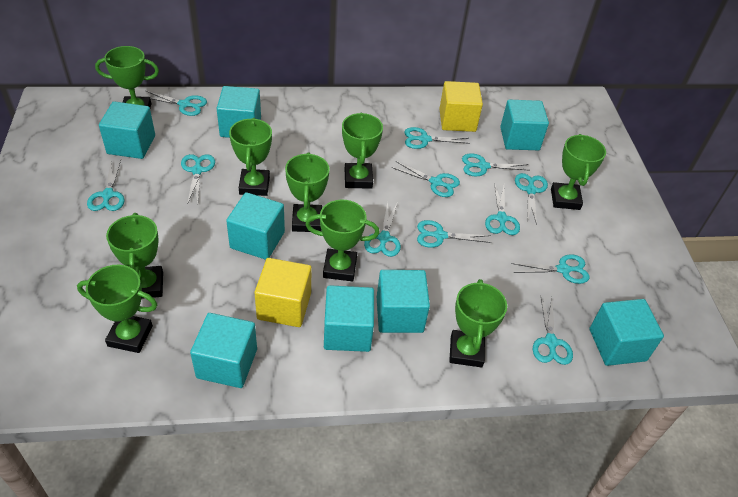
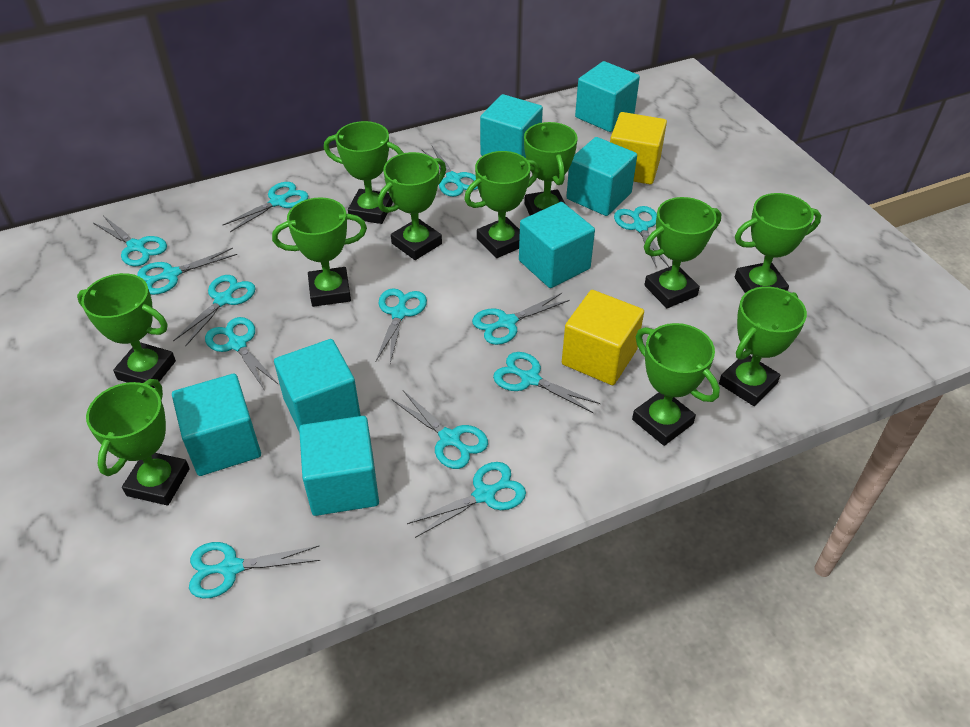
green trophy: [77,264,157,353] [95,46,159,108] [106,213,163,299] [229,118,272,196] [285,152,330,232] [305,200,380,281] [342,112,383,189] [449,279,507,368] [551,134,606,210] = 9 -> [77,273,176,388] [86,379,190,505] [272,197,367,307] [324,121,404,224] [377,152,446,260] [464,151,539,258] [524,122,577,215] [632,323,720,446] [644,197,721,308] [719,287,807,406] [735,193,821,293] = 11
turquoise cube: [99,101,155,159] [190,313,257,388] [216,86,261,138] [226,192,285,260] [324,285,374,352] [377,270,430,333] [500,100,549,150] [590,299,664,366] = 8 -> [172,374,261,476] [274,339,361,431] [299,416,379,516] [480,94,543,158] [519,202,595,288] [566,137,637,216] [575,61,640,132] = 7
turquoise scissors: [87,160,124,211] [146,91,207,116] [181,154,215,204] [364,202,401,257] [392,161,460,197] [404,127,470,149] [417,220,492,248] [462,153,530,177] [485,183,520,235] [512,254,590,284] [515,173,548,225] [533,297,573,365] = 12 -> [93,216,167,266] [137,248,237,295] [173,275,256,347] [189,542,320,599] [205,317,278,389] [223,182,308,232] [376,288,427,363] [392,390,488,469] [407,462,526,538] [422,146,478,197] [472,293,570,345] [493,352,601,413] [614,206,669,268] = 13

